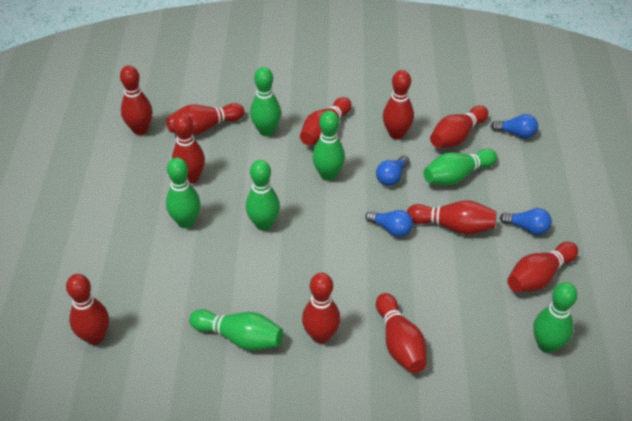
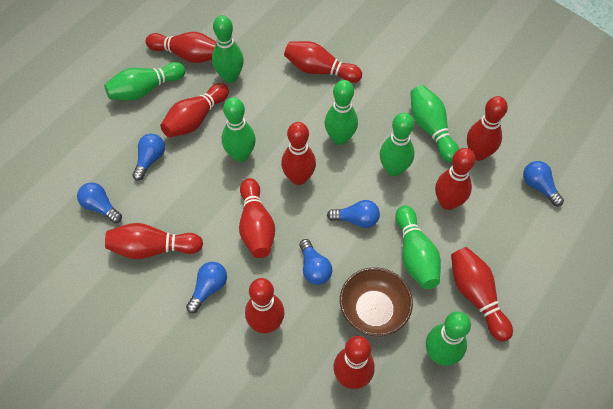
blue light bulb: [365,210,413,237] [376,155,410,186] [491,114,538,139] [500,208,552,235] = 4 -> [77,182,122,223] [132,134,165,181] [186,262,227,313] [299,239,332,285] [327,200,380,228] [523,161,564,206] = 6
brown bowl: none = 0 -> [340,267,413,336] = 1
green bowling pin: [166,157,201,228] [189,309,283,350] [246,160,280,231] [250,67,281,136] [312,111,345,181] [423,149,497,185] [533,282,577,353] = 7 -> [104,62,185,101] [212,15,244,83] [222,97,256,162] [324,80,358,145] [380,112,415,176] [395,205,441,289] [410,85,459,162] [426,311,471,366] = 8

